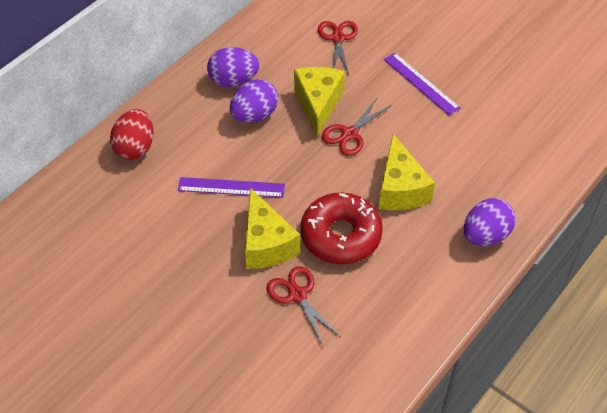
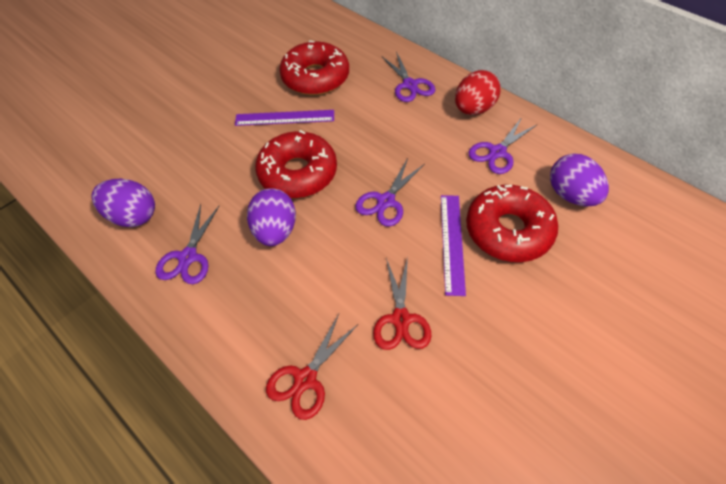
purple scissors: none = 0 -> [155,204,220,284] [355,158,425,227] [382,52,435,102] [469,117,538,174] = 4
red donut: [300,192,383,264] = 1 -> [255,130,337,198] [279,40,349,95] [466,185,558,262] = 3
red scissors: [267,266,340,345] [318,21,358,75] [322,98,391,156] = 3 -> [266,314,357,420] [373,257,432,350] = 2
yellow cheese: [245,188,300,269] [294,67,345,138] [379,134,435,210] = 3 -> none = 0

